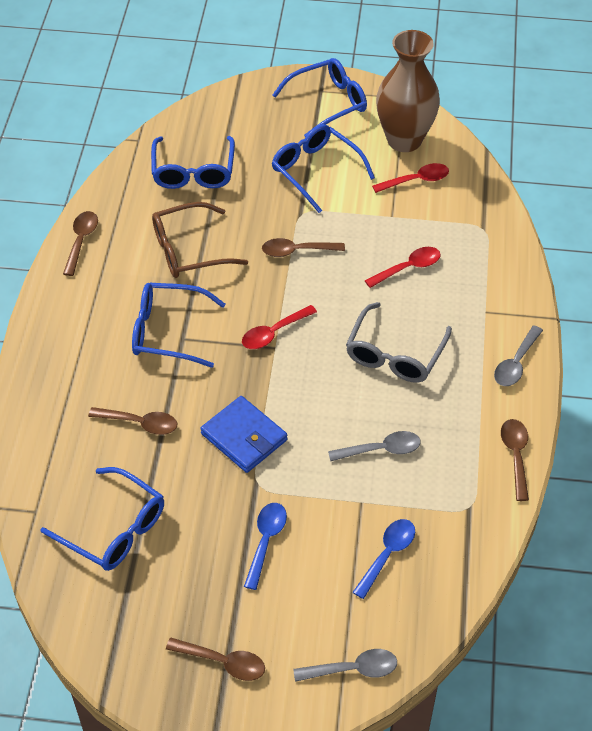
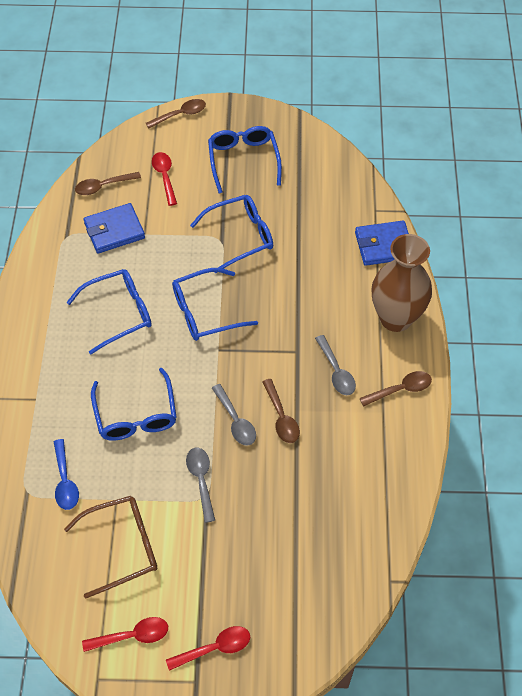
blue spoon: [244,503,287,590] [353,519,415,599] = 2 -> [53,439,79,510] = 1
blue wallet: [200,396,287,473] = 1 -> [84,203,145,254] [355,221,409,266] = 2
brown spoon: [63,211,98,276] [88,407,178,435] [166,638,265,681] [262,238,345,257] [501,419,529,501] = 5 -> [75,172,141,195] [146,99,206,129] [262,379,300,443] [360,371,432,407] = 4
grey glasses: [346,302,452,383] = 1 -> none = 0

